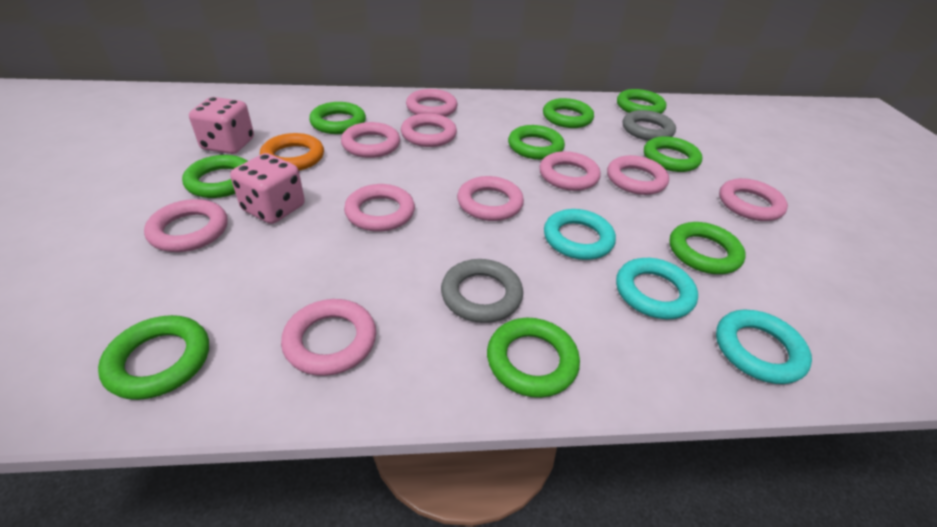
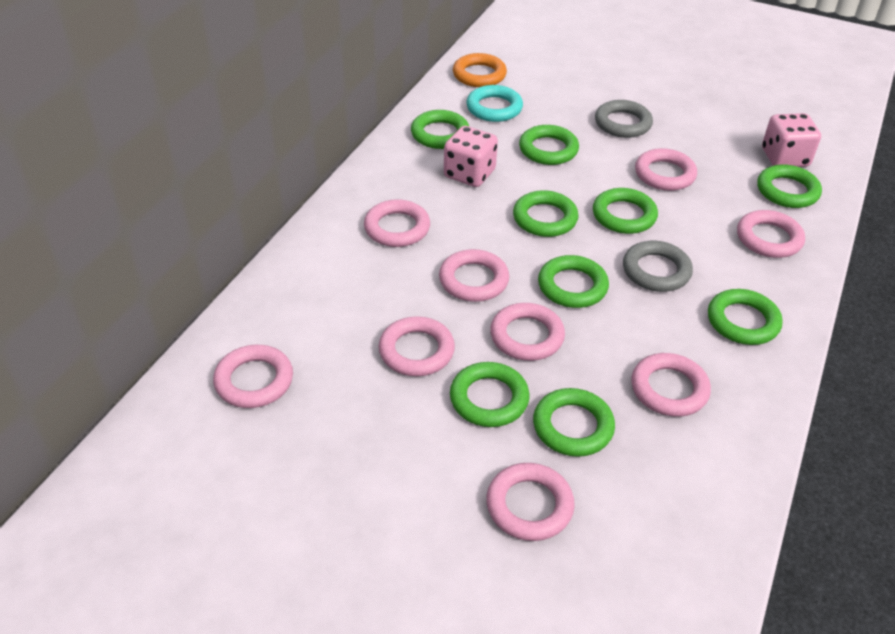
pink ring: [144,199,228,252] [281,299,376,376] [341,122,400,158] [344,184,415,232] [401,113,457,147] [406,89,457,117] [457,176,524,221] [539,151,601,191] [607,155,669,195] [719,178,788,221] = 10 -> [213,345,293,408] [364,199,430,247] [379,316,455,376] [439,249,509,302] [486,463,575,541] [490,303,565,361] [631,353,711,417] [635,148,697,191] [737,210,805,258] = 9
turquoise ring: [544,209,616,260] [616,258,698,319] [716,310,812,384] = 3 -> [466,85,523,122] = 1

